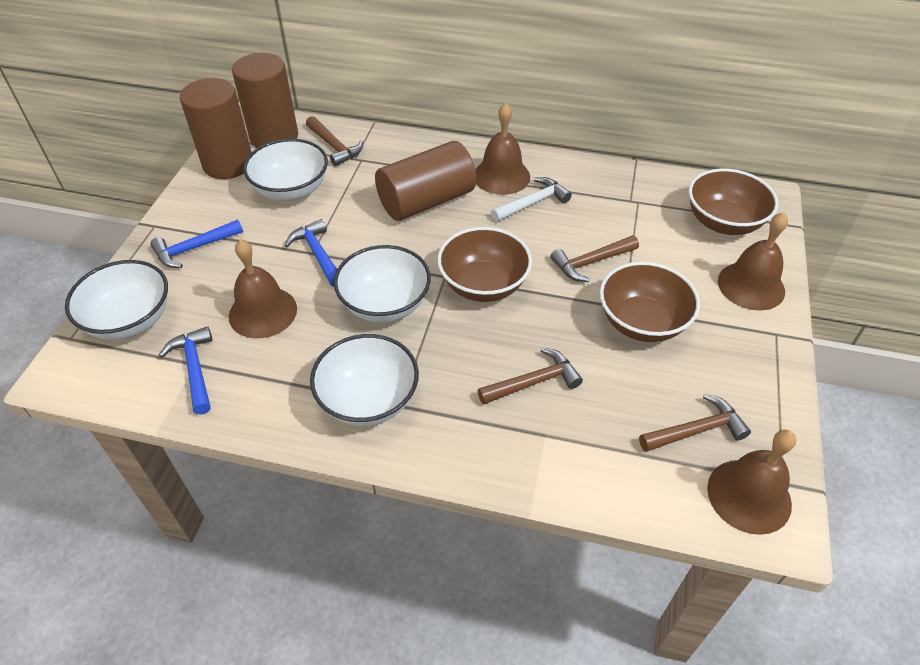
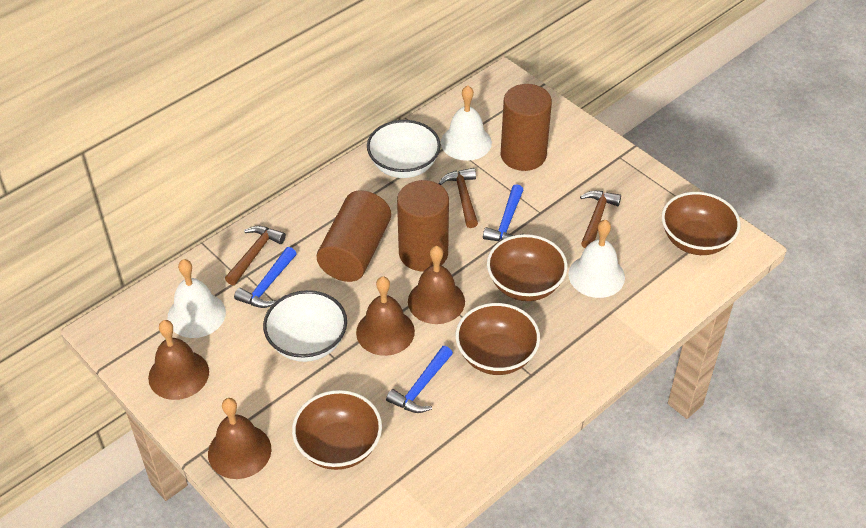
brown bowl: [437,227,532,302] [600,262,700,342] [689,169,778,235] = 3 -> [292,390,382,470] [456,303,540,375] [487,234,568,301] [662,192,740,255] = 4
brown hammer: [306,116,363,167] [478,348,583,405] [550,235,639,282] [639,394,751,452] = 4 -> [225,226,286,285] [438,168,478,228] [580,191,621,248] = 3
white bell: none = 0 -> [168,259,226,338] [441,85,492,161] [568,220,625,298] = 3
white bowl: [65,260,168,340] [243,139,328,201] [310,334,419,426] [334,245,431,323] = 4 -> [263,290,347,362] [367,120,441,178] = 2
white hammer: [491,177,572,222] = 1 -> none = 0

